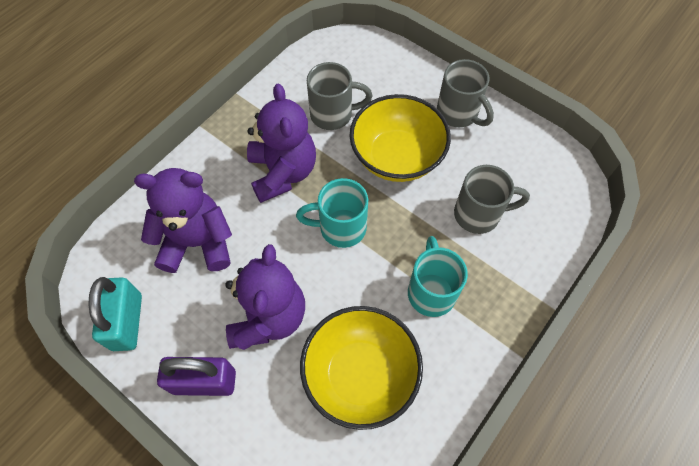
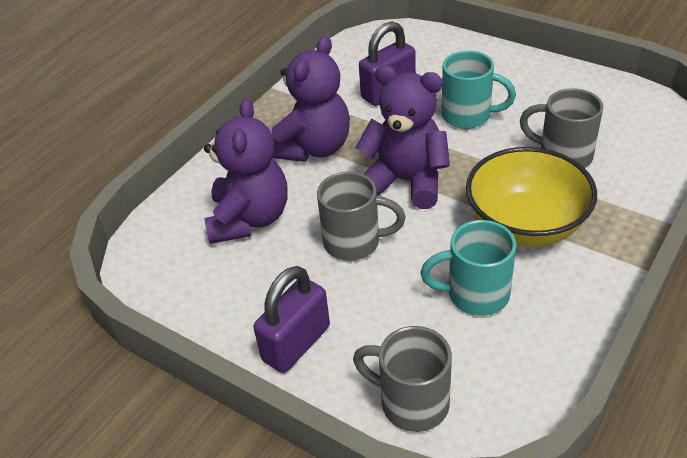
purple padlock: [157,357,236,396] = 1 -> [253,266,330,373] [359,22,416,106] = 2
turquoise padlock: [88,277,142,351] = 1 -> none = 0
yellow bowl: [300,306,423,430] [350,94,451,182] = 2 -> [466,147,597,247] = 1

